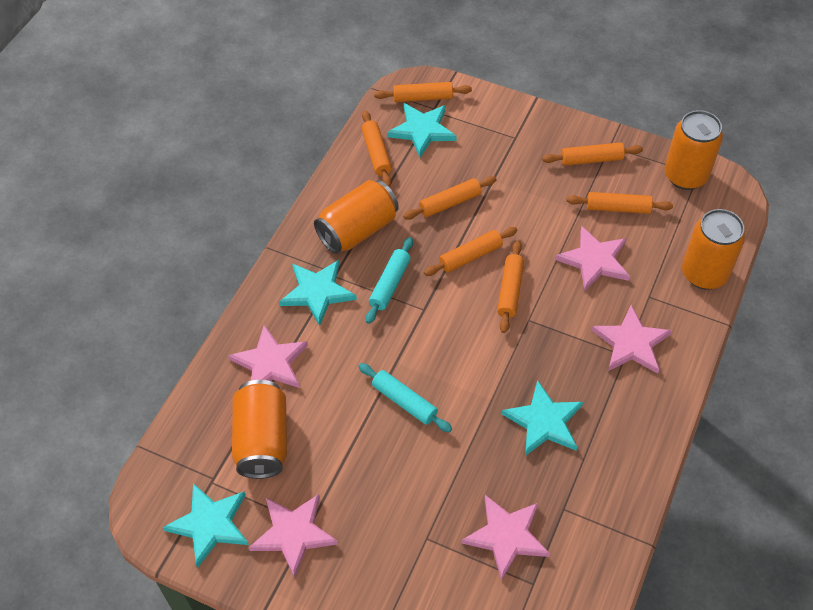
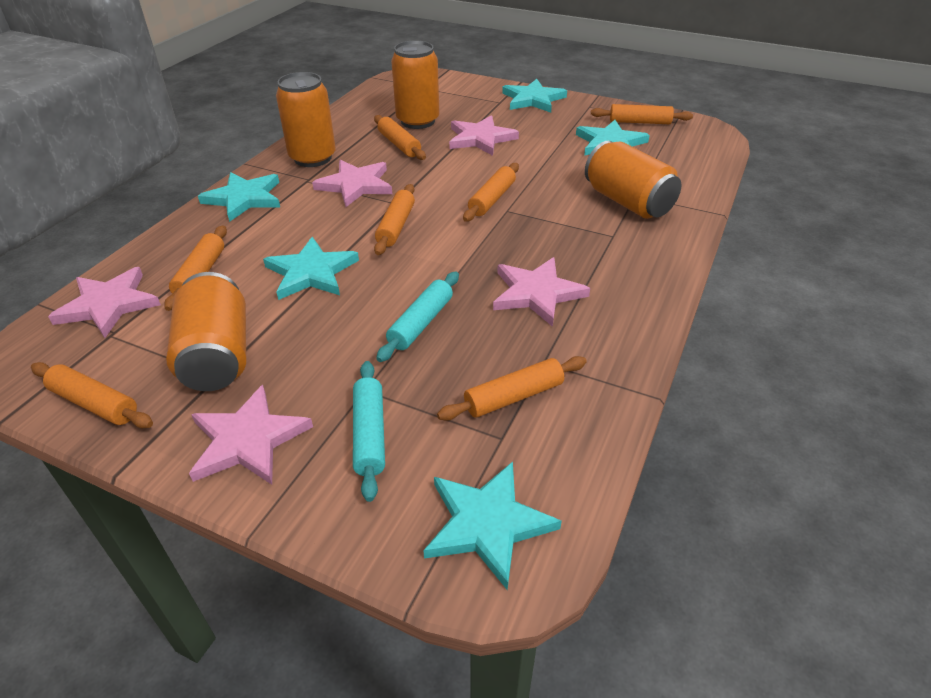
turquoise star: [163,483,249,568] [279,260,357,326] [387,103,457,157] [501,380,583,456] = 4 -> [198,172,280,222] [263,237,359,300] [423,461,562,590] [502,79,567,113] [576,120,650,156] = 5

